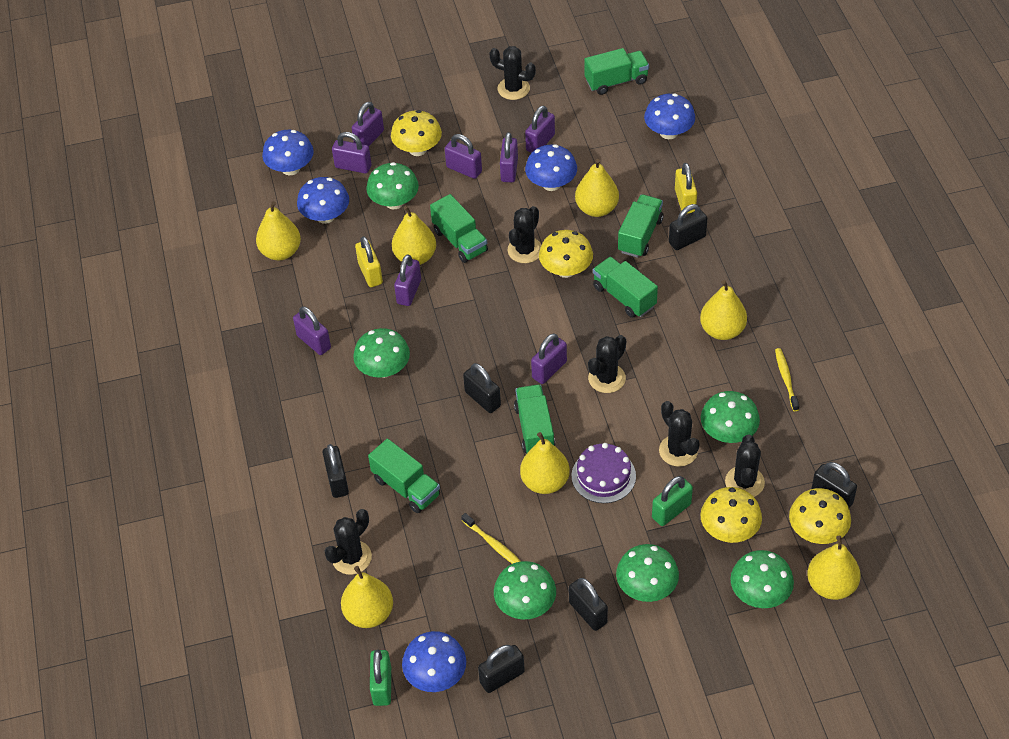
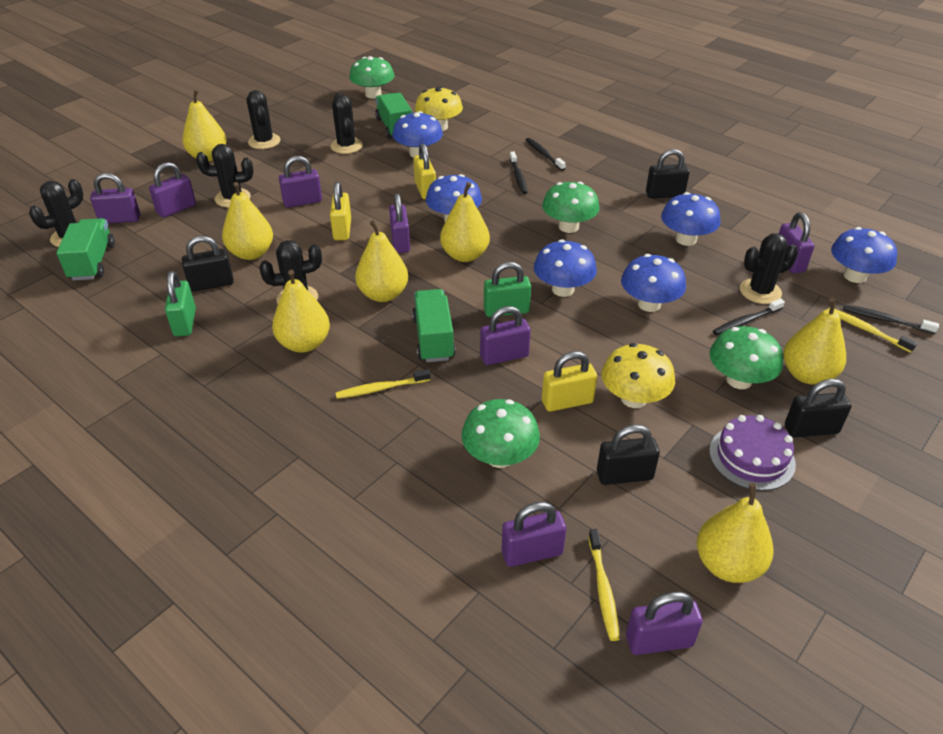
black padlock: [322,444,349,498] [463,363,501,413] [478,645,525,693] [569,578,608,631] [669,204,707,250] [811,462,857,508] = 6 -> [182,236,234,291] [597,425,660,485] [646,149,690,198] [785,379,852,437] = 4
black toothbrush: none = 0 -> [510,152,528,194] [526,138,566,171] [713,298,785,335] [843,304,939,334] = 4
blue mushroom: [262,130,314,175] [297,177,349,224] [402,631,466,692] [525,144,577,191] [644,94,695,139] = 5 -> [392,111,443,158] [426,174,482,222] [534,239,597,297] [621,254,686,312] [661,192,721,246] [831,227,897,283] = 6
green mushroom: [353,328,410,378] [366,162,419,209] [494,561,556,619] [616,544,679,602] [701,391,760,443] [730,550,794,608] = 6 -> [349,56,394,99] [461,399,540,468] [542,182,600,233] [710,326,783,389] = 4
green truck: [368,439,440,513] [430,194,488,263] [514,385,555,453] [585,48,649,95] [593,257,658,318] [618,194,663,258] = 6 -> [56,218,115,281] [375,93,412,139] [412,289,456,362] = 3
yellow mushroom: [391,110,442,156] [539,230,593,278] [700,487,762,543] [789,488,851,544] = 4 -> [415,86,463,131] [602,343,675,408] = 2
yellow padlock: [355,236,383,287] [675,163,697,213] = 2 -> [330,182,351,240] [413,144,436,199] [542,351,597,412] = 3
yellow toothbrush: [461,513,520,564] [775,348,799,411] = 2 -> [336,369,431,399] [588,529,620,641] [828,307,917,353] = 3

